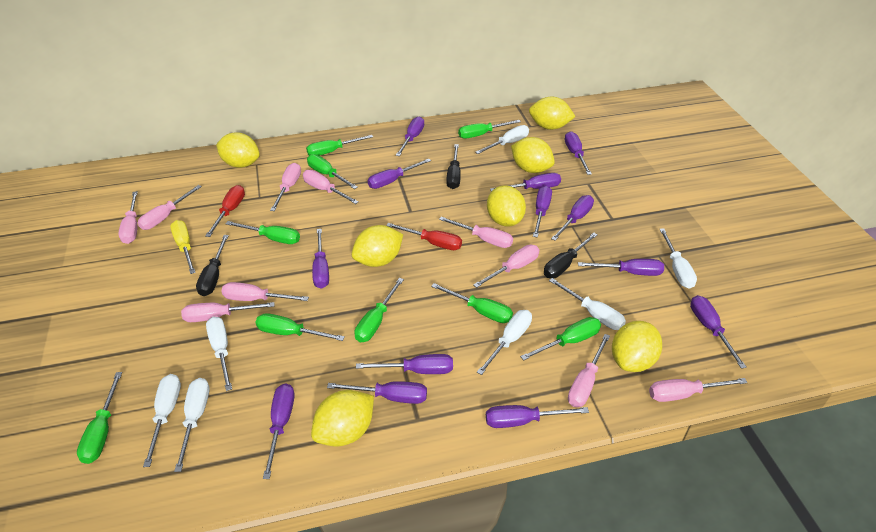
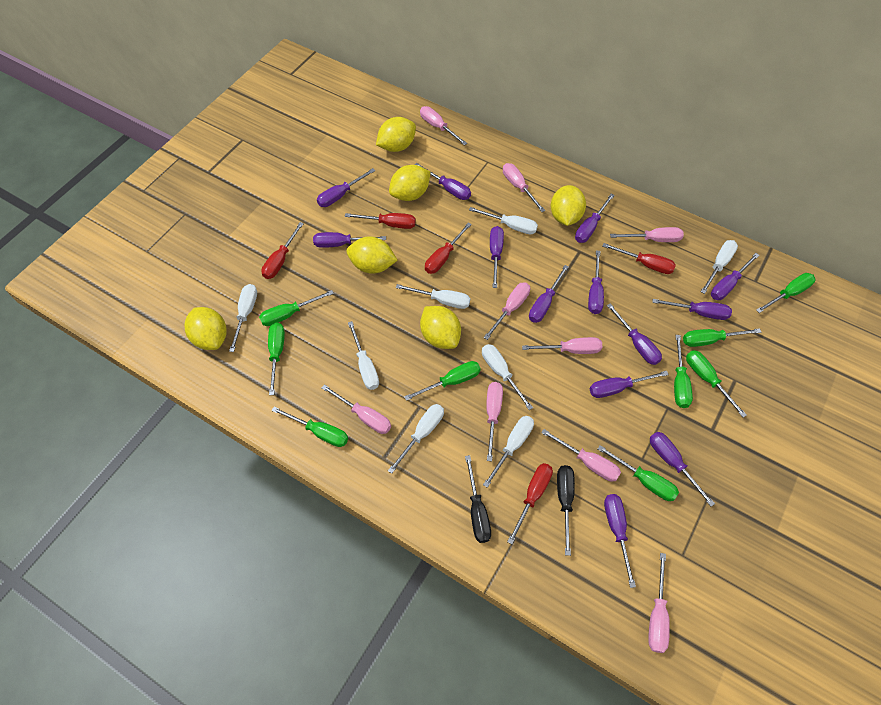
black screwdriver: [196,235,229,296] [446,144,461,189] [544,232,598,278] = 3 -> [465,455,491,543] [557,465,575,556] = 2
pink screwdriver: [118,191,138,244] [138,185,202,230] [181,302,275,322] [221,282,309,301] [270,163,301,211] [303,170,359,204] [439,217,513,248] [473,245,539,288] [568,334,610,407] [649,378,748,402] = 10 -> [322,384,391,434] [420,106,467,145] [483,282,530,340] [486,382,503,461] [503,163,546,212] [522,337,602,354] [541,429,621,482] [610,227,684,242] [648,553,670,653] = 9
red screwdriver: [205,185,245,237] [386,223,462,250] = 2 -> [261,222,304,279] [345,213,416,229] [425,222,472,274] [507,463,553,544] [602,243,676,274] = 5
white screwdriver: [143,374,181,467] [174,378,210,472] [206,317,232,391] [475,125,529,154] [477,310,532,375] [549,278,626,330] [659,228,697,289] = 7 -> [229,284,257,352] [348,321,379,390] [388,404,444,474] [396,284,470,309] [469,207,538,235] [482,344,533,410] [483,416,534,488] [701,240,738,294] = 8
yellow lemon: [216,132,260,168] [311,390,374,446] [352,225,403,267] [487,185,526,227] [511,137,555,173] [529,96,576,130] [612,321,662,372] = 7 -> [184,307,227,350] [346,236,398,274] [376,117,416,152] [389,165,431,201] [420,306,461,349] [551,185,586,226] = 6
yellow screwdriver: [170,220,196,274] = 1 -> none = 0

